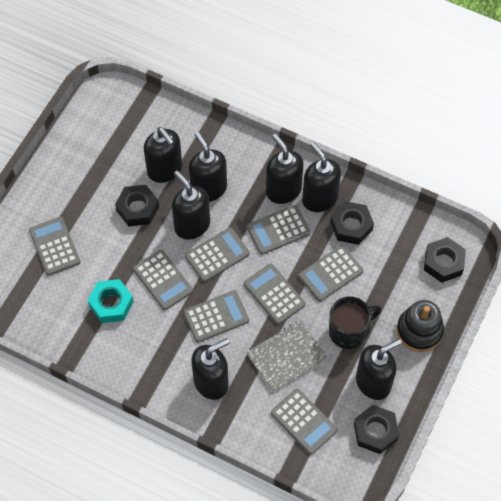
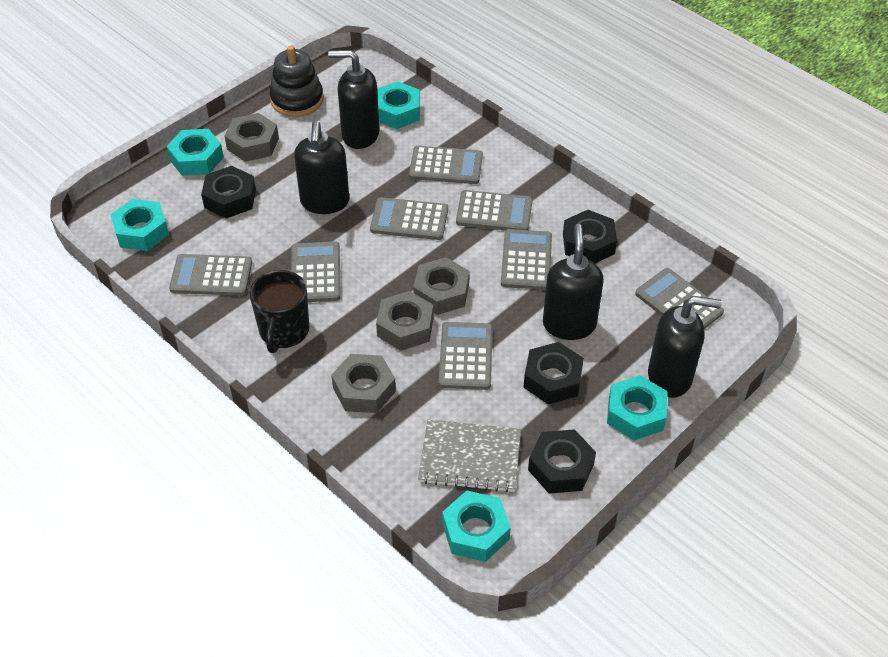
black soap dispenser: [144,127,182,183] [172,170,210,239] [189,131,227,202] [191,338,230,400] [266,134,304,204] [302,142,341,212] [356,338,402,400] = 7 -> [294,121,349,214] [328,50,380,149] [543,224,604,340] [648,296,722,398] = 4
grey nut: none = 0 -> [225,113,279,162] [331,354,396,413] [376,291,433,351] [413,257,469,315] = 4
turquoise nut: [88,279,134,323] = 1 -> [111,199,169,251] [166,129,224,176] [377,81,420,129] [442,491,511,562] [607,375,668,440] = 5

